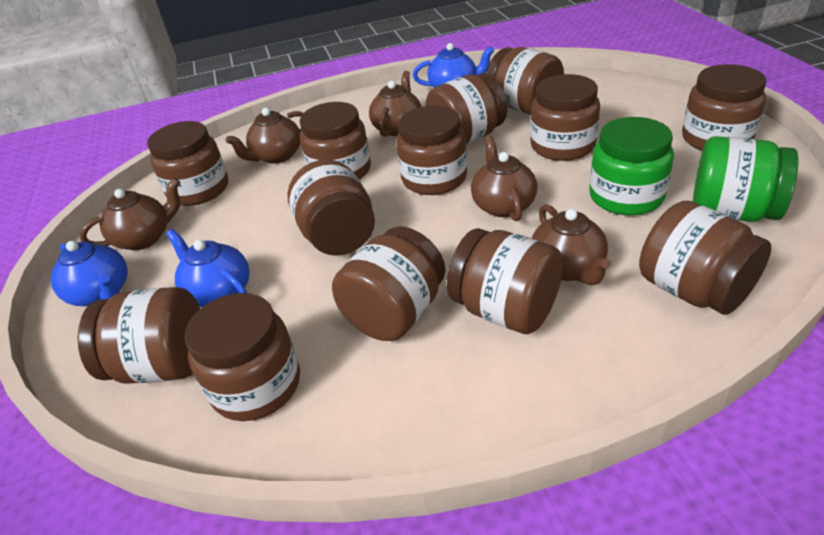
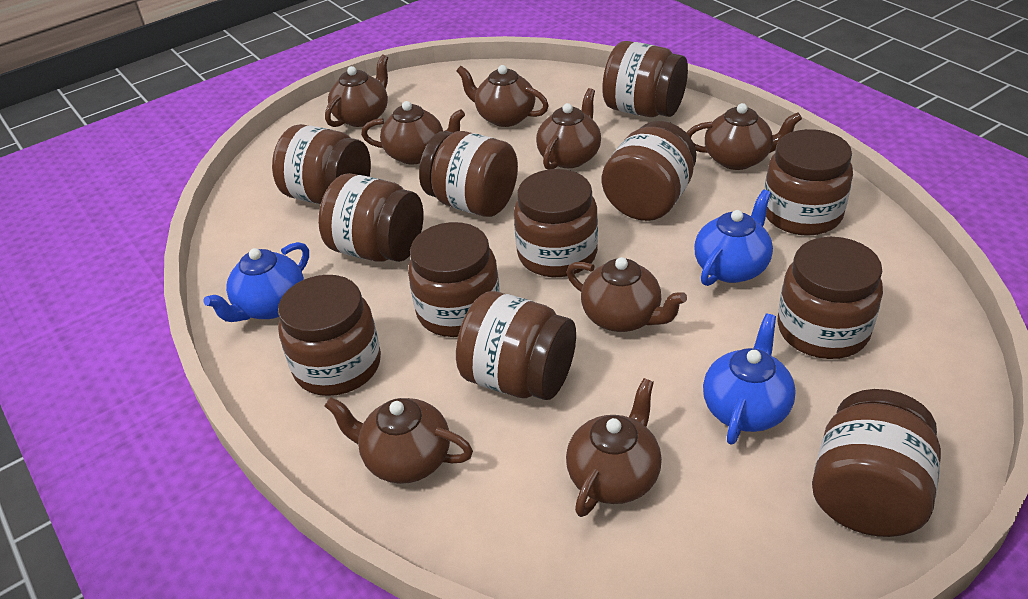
brown jar: [78,287,200,384] [147,121,228,206] [185,293,300,421] [288,159,375,256] [300,102,371,180] [332,227,445,341] [396,106,467,195] [425,73,507,145] [447,228,563,334] [487,47,564,115] [530,74,600,161] [639,201,771,315] [682,64,766,151] = 13 -> [272,124,371,204] [278,275,381,396] [318,173,423,262] [408,222,500,337] [419,131,518,217] [456,291,576,400] [514,169,598,277] [602,41,688,117] [602,121,696,221] [764,129,853,236] [777,237,883,359] [812,389,941,537] = 12
brown teapot: [80,178,180,250] [226,108,303,164] [369,71,421,137] [471,136,537,221] [532,204,611,285] = 5 -> [325,54,388,127] [325,397,473,484] [361,101,465,164] [456,65,549,127] [536,88,601,170] [566,378,662,517] [567,257,687,332] [687,103,802,170] = 8
green jar: [589,117,674,215] [693,136,798,222] = 2 -> none = 0

